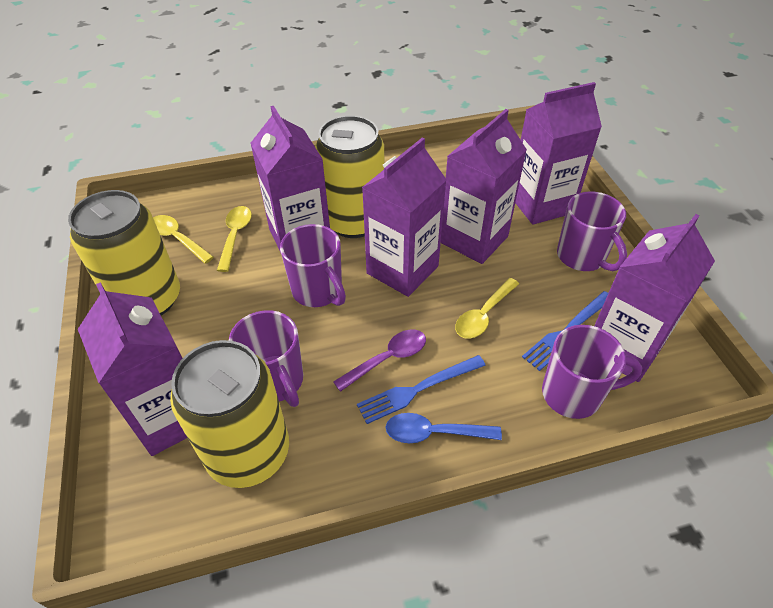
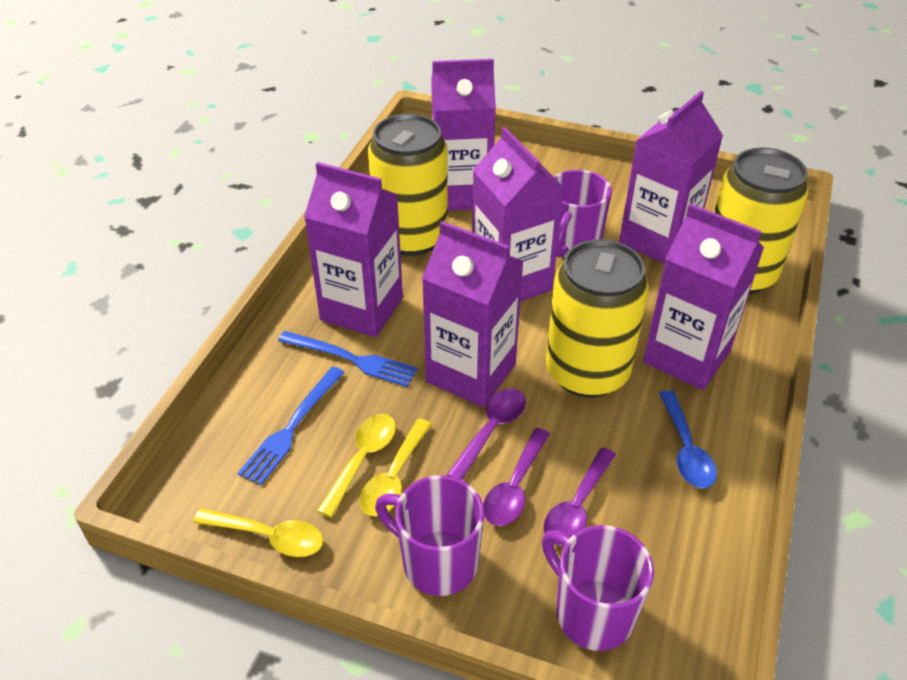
purple mug: [229,310,303,407] [280,224,346,307] [542,325,642,419] [557,191,627,271] = 4 -> [375,475,484,596] [542,525,654,651] [554,170,612,258] = 3
purple spoon: [333,330,426,392] = 1 -> [446,388,526,480] [483,428,550,526] [544,447,616,546] = 3

